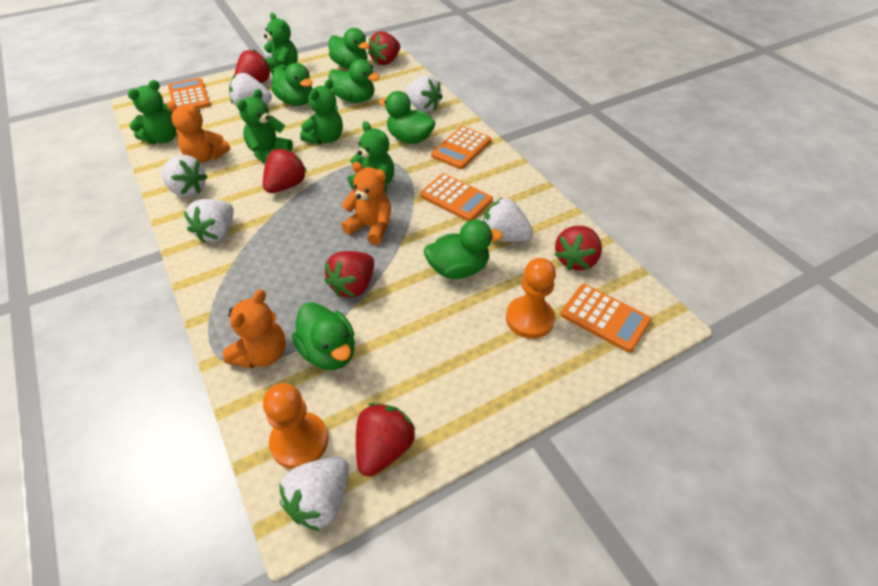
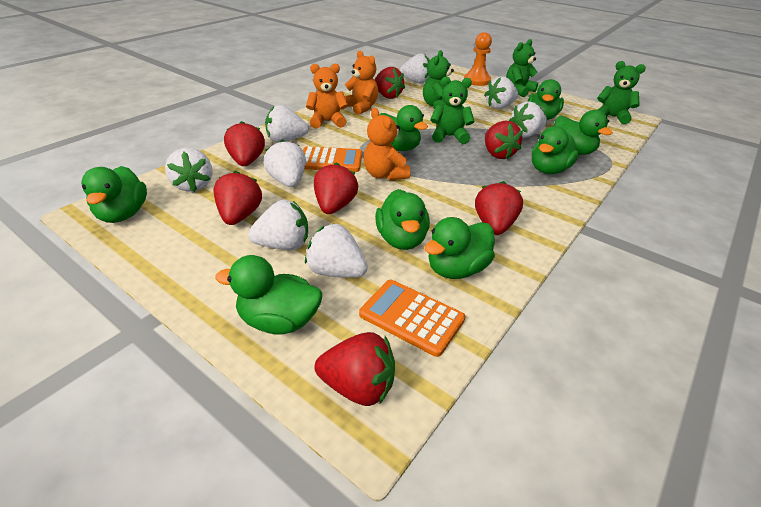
green duck: [271,63,313,106] [292,302,355,370] [328,59,380,103] [329,28,370,69] [379,91,436,144] [424,220,503,279] = 6 -> [81,166,147,223] [215,255,322,335] [375,189,430,250] [379,105,428,151] [424,217,495,279] [528,79,564,120] [532,126,579,174] [554,110,613,155] = 8
green teddy bear: [127,80,177,144] [237,89,293,164] [264,13,298,76] [300,79,343,144] [348,121,394,192] = 5 -> [423,50,454,109] [430,76,475,144] [506,39,538,97] [597,61,646,124] = 4
orange calculator: [168,78,210,109] [420,174,493,221] [431,126,491,169] [561,284,651,353] = 4 -> [303,146,362,172] [359,280,466,357] = 2
orange pawn: [263,383,328,469] [506,258,556,339] = 2 -> [464,32,492,86] = 1
red strawberry: [235,49,272,83] [263,148,307,193] [324,251,374,298] [356,403,416,477] [368,31,400,65] [554,226,602,270] = 6 -> [213,171,262,225] [224,121,265,166] [314,163,358,214] [315,332,395,406] [375,67,405,99] [475,181,523,235] [485,121,523,159] = 7
white strawberry: [162,155,208,197] [184,199,233,243] [229,73,272,107] [279,457,349,531] [405,76,443,112] [483,197,533,242] = 6 -> [165,148,212,192] [248,200,308,250] [263,140,306,187] [265,105,309,142] [305,224,368,278] [400,53,430,83] [484,76,518,109] [509,101,547,137] = 8

